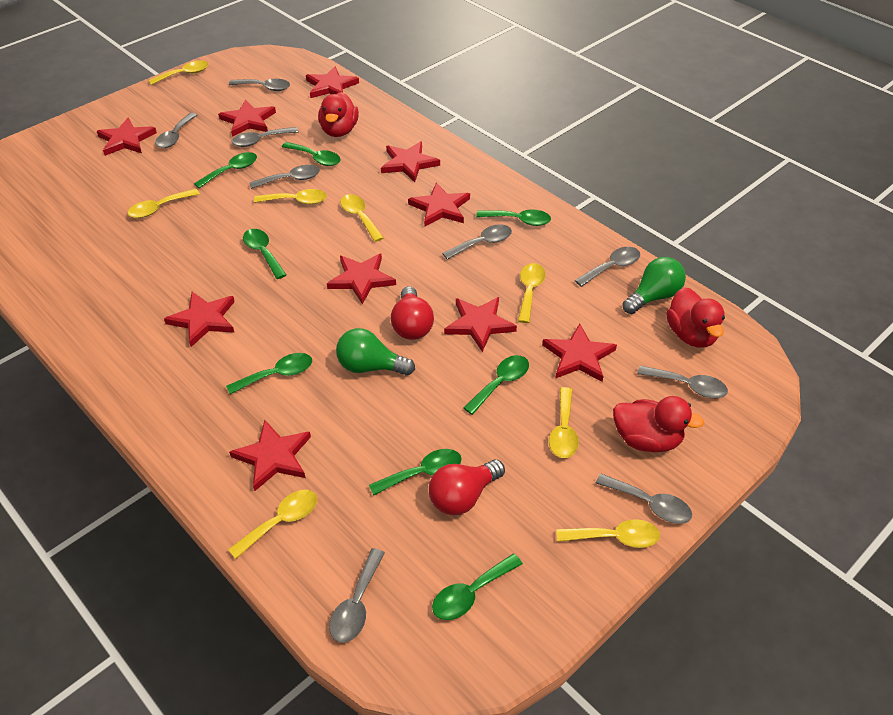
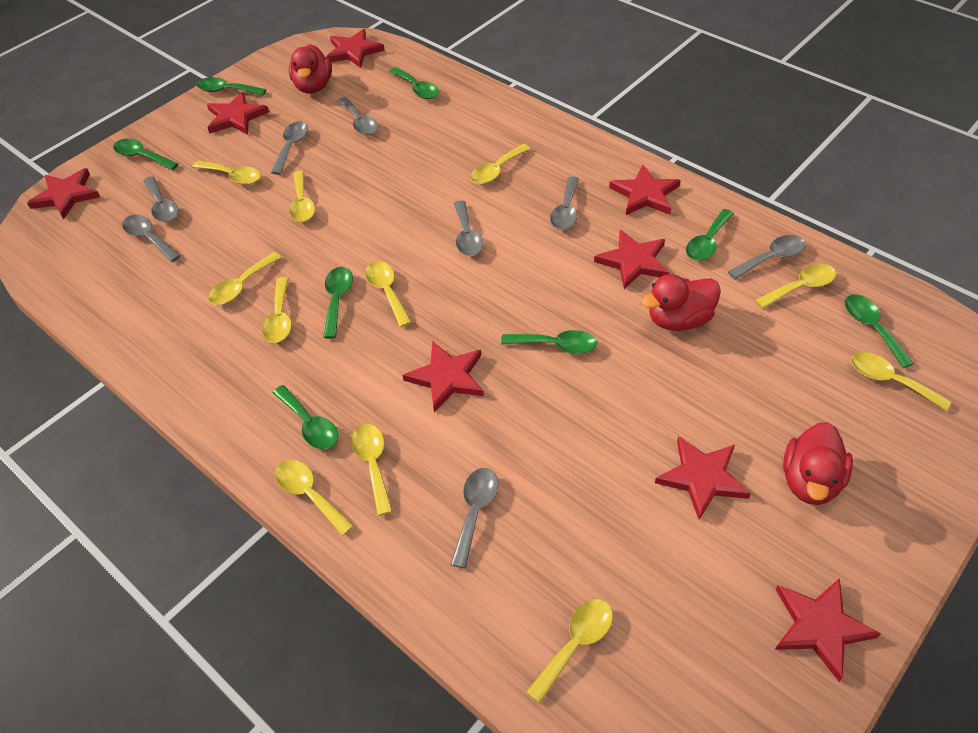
green light bulb: [336,328,415,376] [622,257,686,314] = 2 -> none = 0
grey spoon: [155,113,197,148] [229,79,290,91] [232,127,299,147] [249,165,320,189] [329,548,385,643] [442,224,512,260] [575,247,640,287] [596,474,692,524] [637,365,728,398] = 9 -> [122,215,181,262] [143,176,179,222] [271,121,308,175] [338,97,378,135] [450,468,498,568] [454,201,483,256] [550,176,579,230] [728,235,805,280] = 8
red light bulb: [391,286,434,340] [429,459,505,515] = 2 -> none = 0
red star: [97,118,157,156] [164,292,235,347] [218,100,276,137] [229,420,311,491] [306,66,359,98] [327,253,396,304] [381,141,440,182] [408,182,470,227] [444,297,517,352] [542,324,617,382] = 10 -> [27,168,100,219] [207,92,269,135] [326,29,385,68] [402,341,484,413] [594,230,670,289] [609,165,681,215] [655,436,751,520] [775,578,881,682] = 8
yellow spoon: [128,189,200,218] [148,60,209,85] [228,490,317,559] [254,189,327,204] [340,194,384,242] [518,263,545,323] [549,387,579,458] [556,519,660,548] = 8 -> [192,160,261,185] [208,252,282,305] [262,277,292,343] [275,460,354,536] [289,171,315,222] [351,424,393,516] [365,261,412,327] [470,144,531,184] [526,599,613,703] [755,264,836,309] [851,352,951,411] = 11

